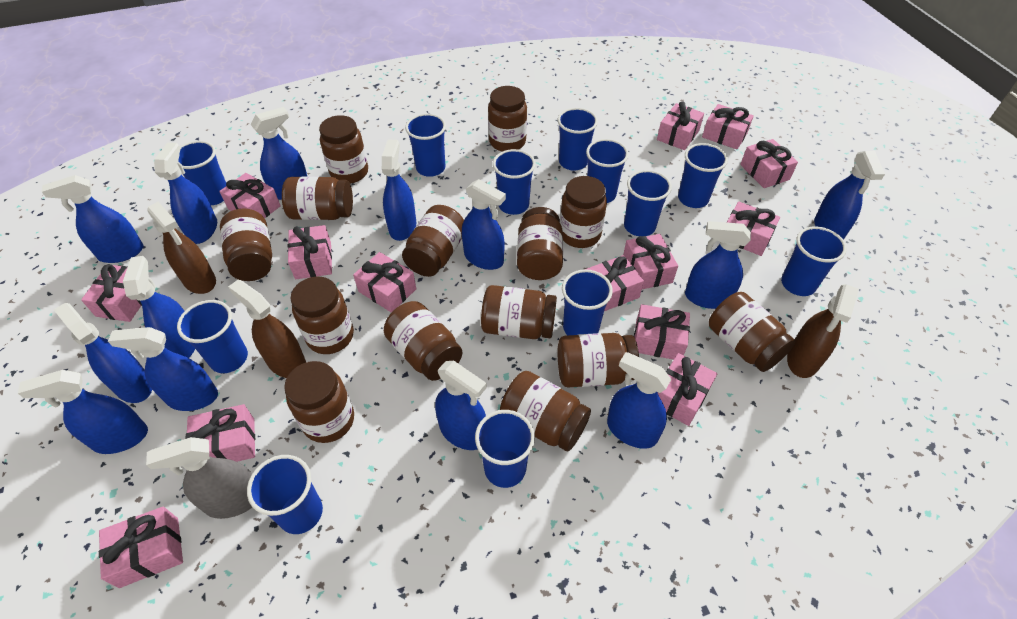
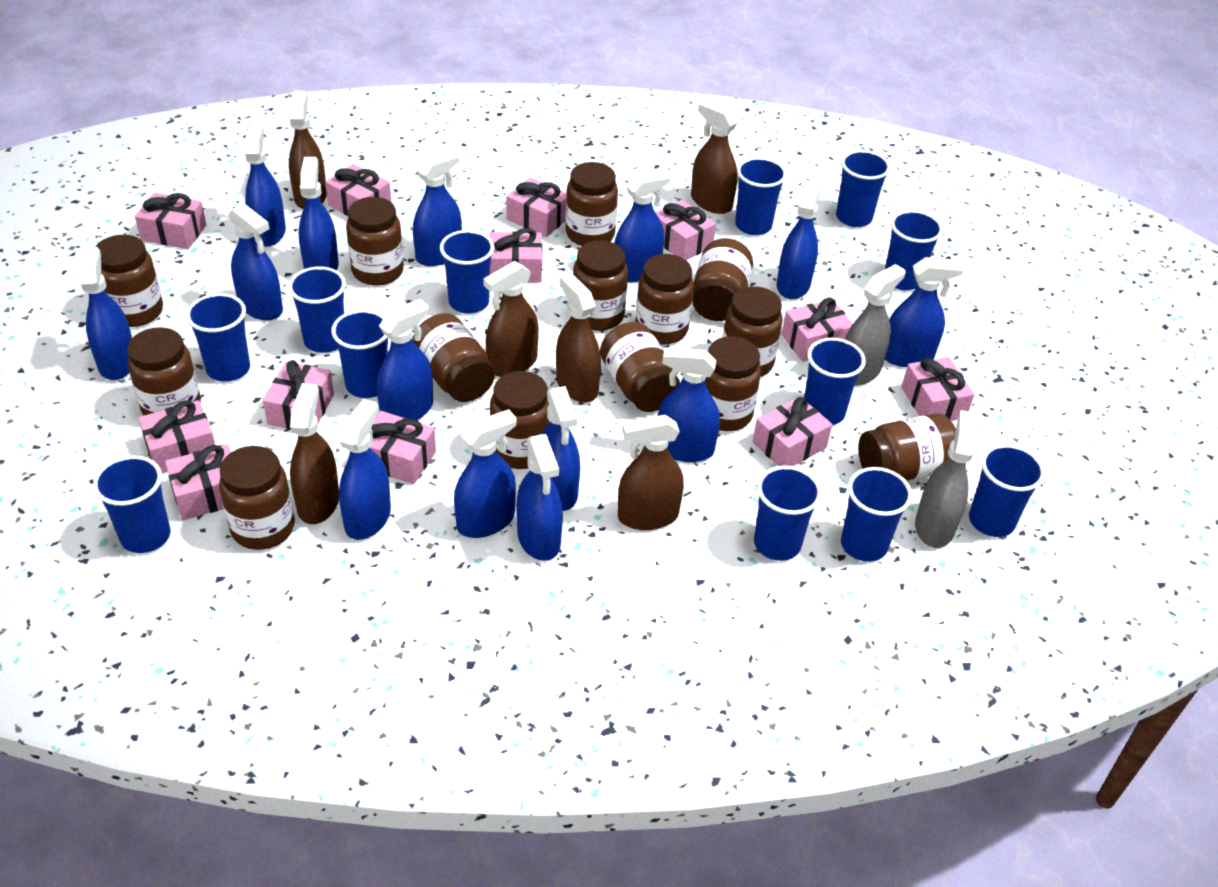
blue spray bottle: [18,370,148,454] [42,175,143,263] [54,303,152,403] [108,327,218,411] [123,256,195,358] [154,143,217,244] [250,107,308,200] [382,139,416,241] [435,361,487,450] [462,179,506,270] [607,352,671,449] [685,221,751,309] [814,151,885,240] = 13 -> [79,247,132,380] [229,203,283,320] [245,124,286,247] [299,157,339,270] [339,399,391,540] [377,299,433,420] [413,149,462,266] [454,409,517,538] [516,434,563,561] [541,386,580,511] [614,169,671,282] [657,348,720,462] [777,177,823,299] [885,257,964,367] = 14
brown spray bottle: [147,202,216,294] [228,280,306,378] [787,284,859,378] = 3 -> [289,91,327,209] [290,383,339,524] [483,261,539,377] [556,273,601,402] [618,415,684,530] [691,101,738,214] = 6
grey spray bottle: [146,437,253,519] = 1 -> [845,264,905,386] [915,410,976,548] = 2
pink gift: [81,264,142,322] [99,507,183,588] [186,404,255,462] [219,173,281,218] [288,225,332,279] [353,252,416,313] [584,255,644,311] [623,234,678,289] [634,304,690,360] [657,101,704,150] [658,353,717,426] [702,104,754,149] [727,202,780,256] [740,139,798,188] = 14 -> [135,193,206,249] [138,400,215,473] [165,444,231,520] [263,360,334,430] [325,164,391,216] [370,411,436,484] [490,228,542,283] [506,177,567,237] [655,200,716,260] [753,396,832,466] [782,298,853,362] [901,357,975,420] = 12

